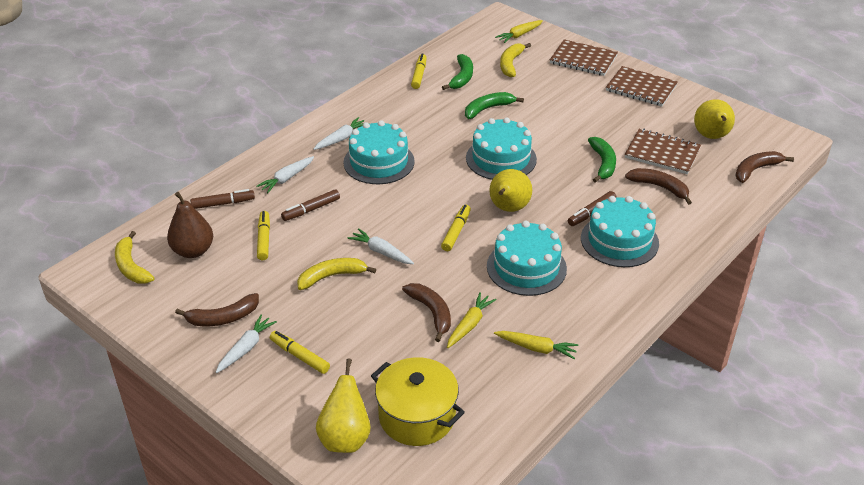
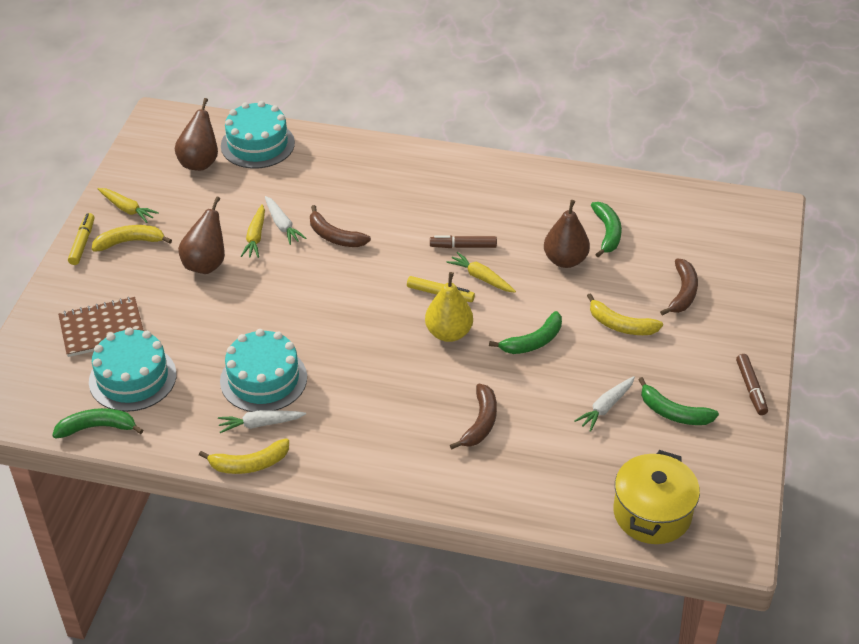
brown banana: [175,293,259,326] [402,283,451,342] [625,168,692,205] [735,151,794,183] = 4 -> [310,205,371,247] [450,384,497,449] [660,259,698,316] = 3
brown marker: [190,189,255,209] [281,189,340,221] [568,191,616,226] = 3 -> [430,235,497,248] [736,354,768,415] = 2
brown notebook: [550,39,618,76] [606,66,678,106] [625,129,701,174] = 3 -> [58,297,144,357] = 1
brown pear: [167,192,213,258] = 1 -> [175,98,218,171] [178,196,225,274] [544,200,590,268] = 3
green banana: [442,54,473,90] [465,92,524,119] [588,137,616,183] = 3 -> [52,408,143,439] [489,311,562,354] [591,202,622,257] [638,377,719,425] = 4
turquoise cake: [343,120,415,184] [466,117,537,180] [487,221,567,296] [581,196,659,267] = 4 -> [89,328,177,412] [220,329,307,412] [221,101,295,169] = 3
white carrot: [216,315,277,373] [256,156,314,193] [314,117,364,150] [348,228,414,264] = 4 -> [218,410,306,433] [265,196,306,245] [574,376,635,432] = 3
yellow marker: [257,211,270,260] [270,331,330,374] [411,53,427,89] [441,205,471,251] = 4 -> [68,213,94,265] [407,276,475,302] = 2
yellow pear: [316,358,370,453] [489,169,532,212] [694,99,735,139] = 3 -> [425,272,473,342] = 1

